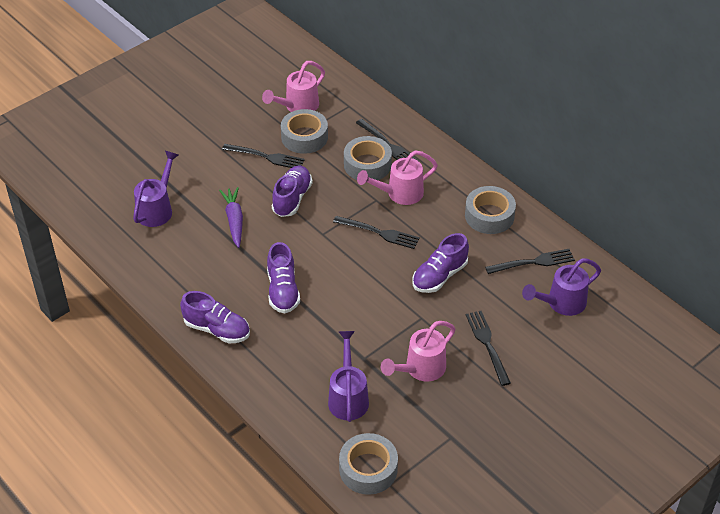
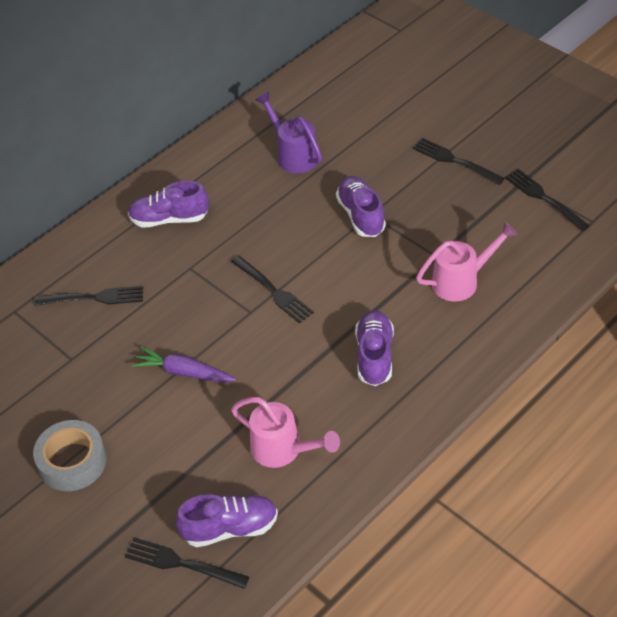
grey tape: [281,109,328,154] [339,433,398,495] [344,136,392,180] [465,186,516,234] = 4 -> [33,420,107,491] = 1
pink watering can: [262,61,325,112] [357,150,438,205] [381,321,456,382] = 3 -> [231,397,340,468] [416,221,518,302] = 2
purple watering can: [133,151,178,227] [328,331,369,422] [522,258,601,316] = 3 -> [255,92,322,173] = 1

